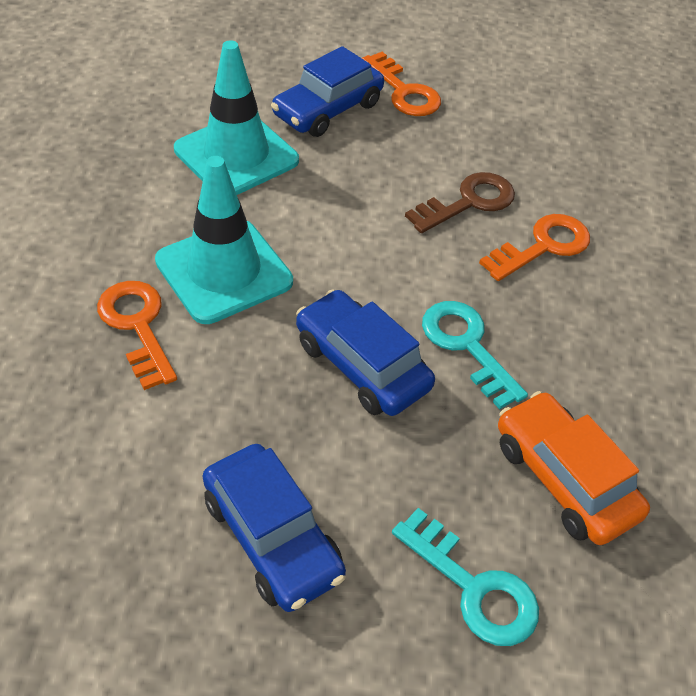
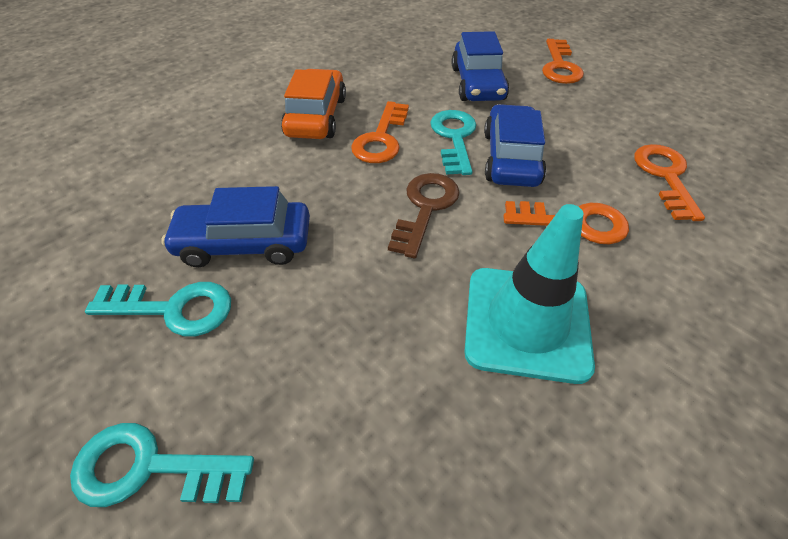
orange key: [97,281,177,390] [362,52,441,116] [479,214,590,281] = 3 -> [351,101,409,163] [503,201,629,244] [542,39,584,84] [634,144,705,221] = 4
turquoise key: [392,508,539,646] [422,301,528,409] = 2 -> [70,423,254,507] [85,282,231,336] [430,110,476,175] = 3
turquoise traffic cone: [155,156,293,324] [174,40,299,195] = 2 -> [464,204,595,384] = 1

